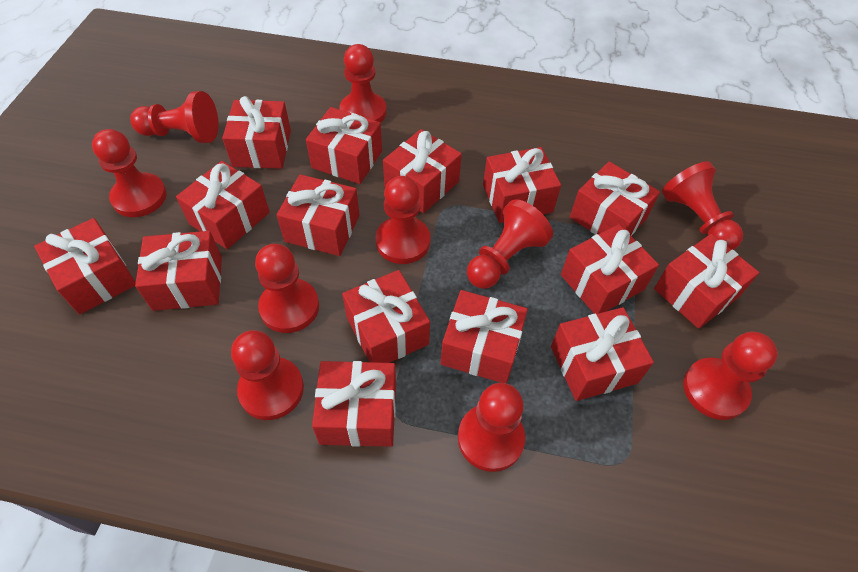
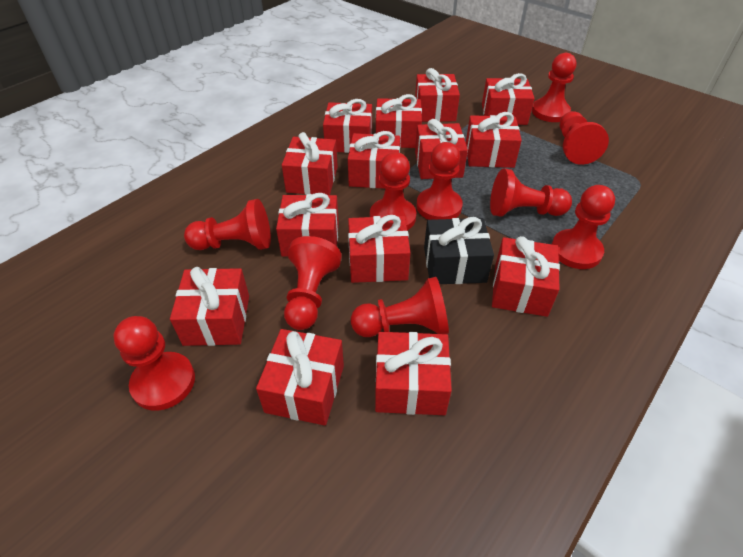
black gift: none = 0 -> [424,217,494,284] = 1
red gift: [34,218,136,315] [135,231,222,311] [176,161,270,249] [222,96,291,169] [277,174,360,256] [306,107,382,184] [312,361,396,447] [342,270,430,363] [383,129,462,213] [441,290,528,383] [483,147,561,223] [551,307,654,401] [561,224,659,314] [570,161,660,236] [654,234,759,329] = 15 -> [170,267,249,346] [256,329,344,426] [276,193,339,257] [282,132,338,195] [323,99,372,153] [348,131,400,189] [348,215,411,283] [375,332,452,415] [376,94,422,148] [415,68,460,122] [415,119,468,179] [466,112,522,168] [482,73,535,125] [492,236,560,317] = 14

